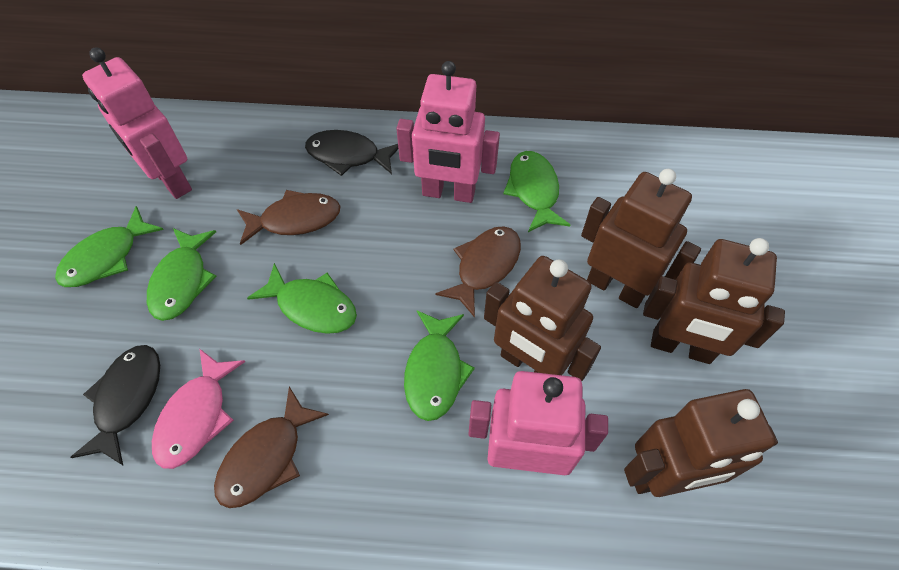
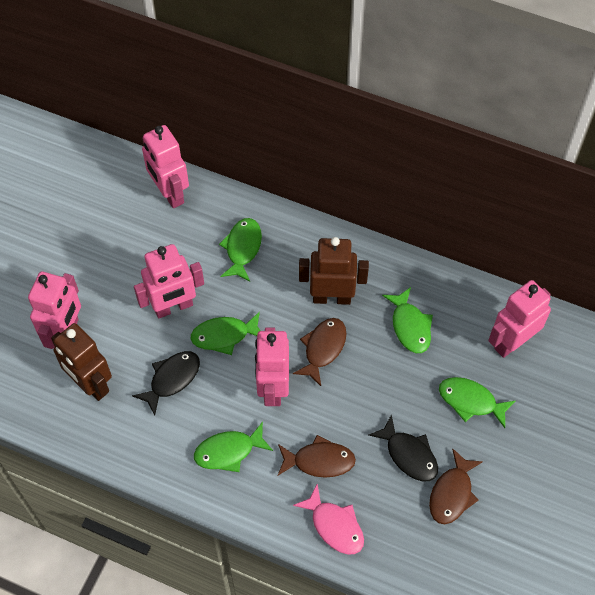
brown robot: [484,256,601,381] [581,169,701,308] [624,389,778,497] [643,238,785,364] = 4 -> [51,323,112,401] [299,237,369,305] = 2
pink robot: [82,47,192,199] [396,61,500,203] [468,371,608,475] = 3 -> [28,271,81,349] [134,244,204,318] [142,125,189,208] [255,327,289,406] [488,280,551,358] = 5

